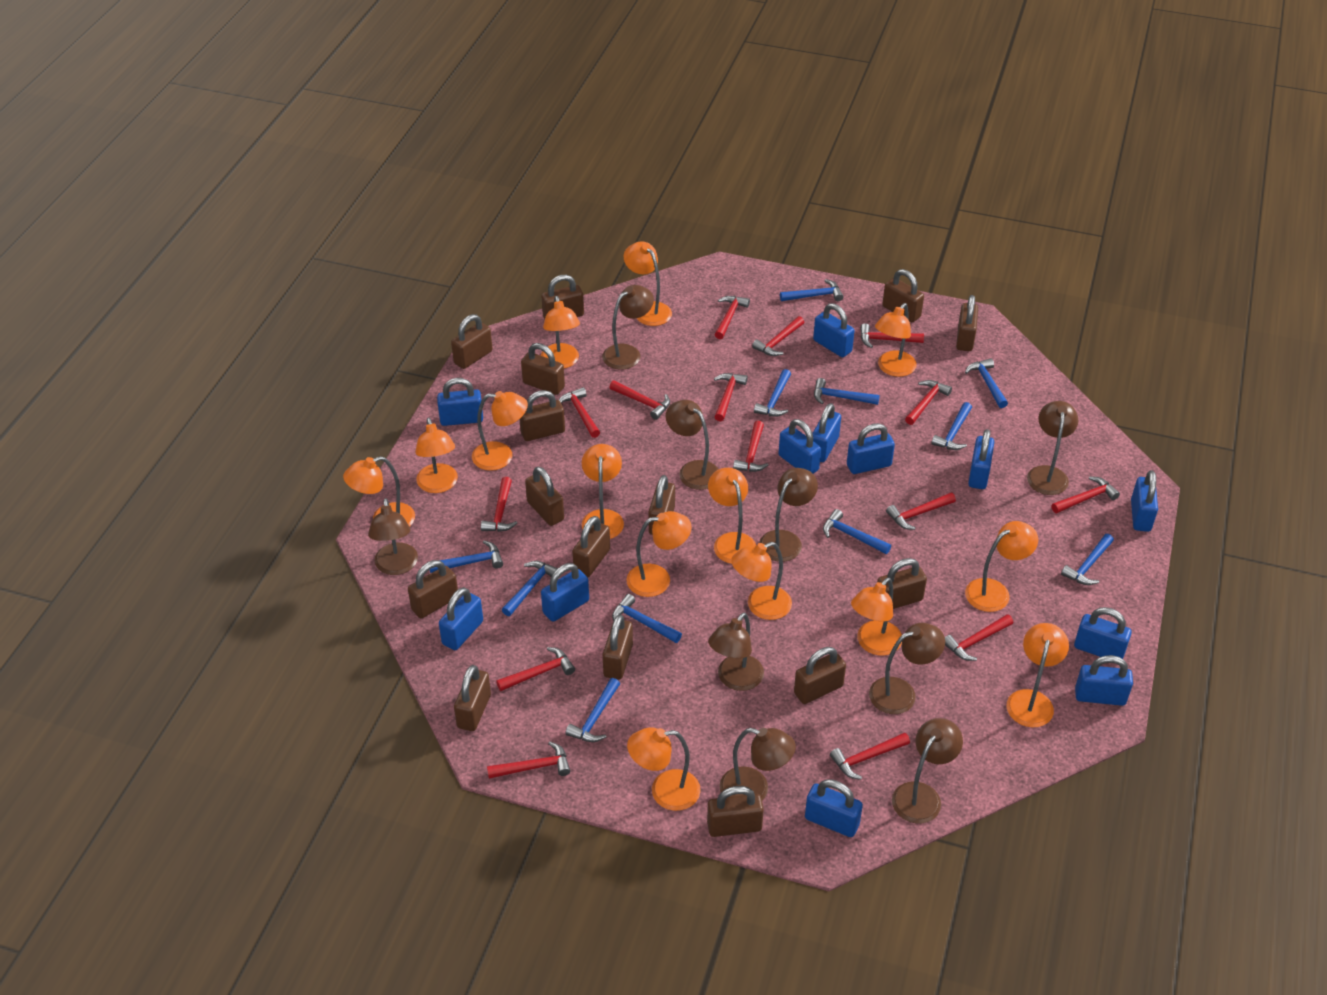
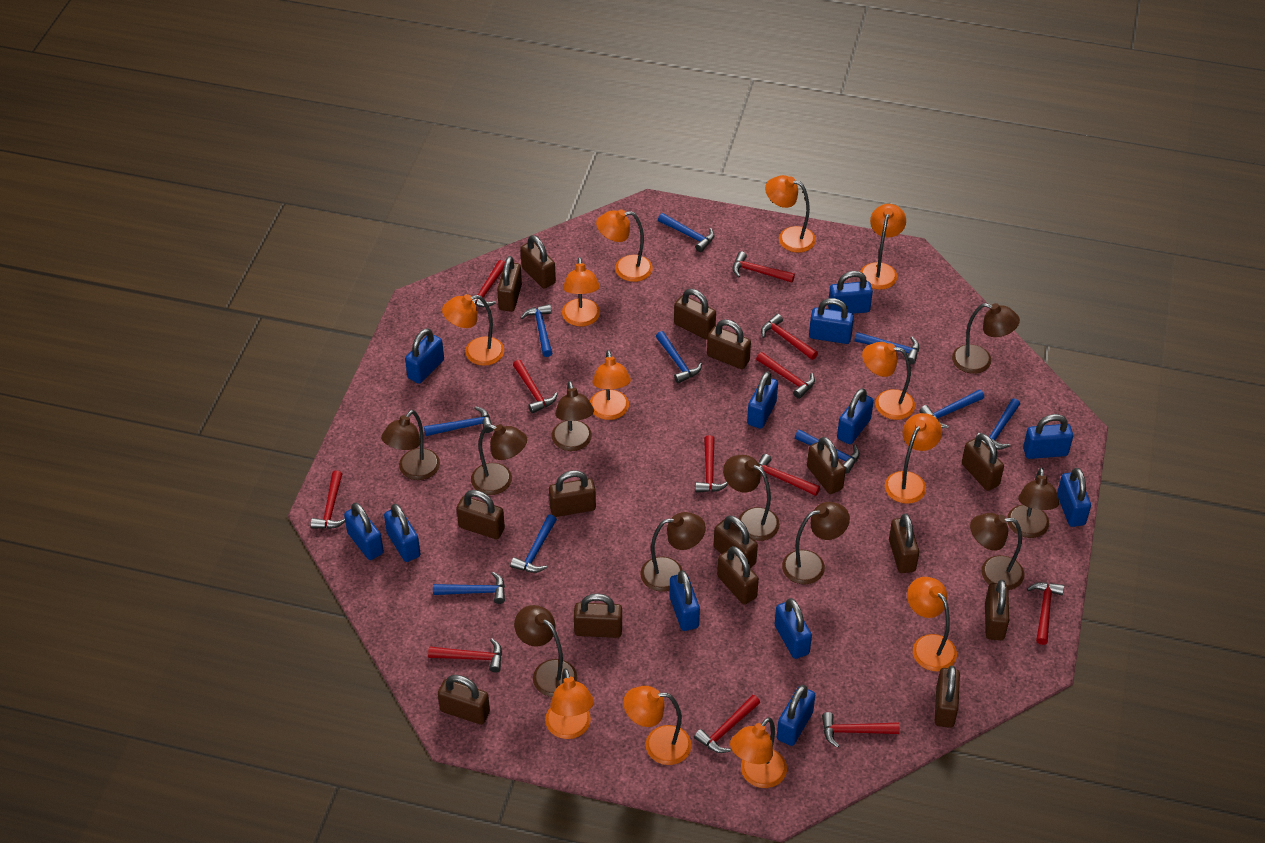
blue hammer: [430,541,503,573] [502,561,558,616] [565,678,620,742] [612,594,682,643] [754,369,791,417] [780,279,844,301] [814,378,880,405] [823,509,891,554] [931,402,972,450] [965,358,1008,408] [1061,534,1114,585] = 11 -> [424,406,493,436] [433,572,505,604] [510,514,557,573] [521,304,552,357] [656,331,702,383] [658,213,714,252] [795,429,860,473] [854,332,919,364] [919,390,984,428] [976,398,1020,449] = 10
brown lamp: [368,498,418,575] [602,285,654,370] [666,400,719,490] [708,612,764,691] [719,728,796,801] [759,468,818,562] [869,623,945,714] [892,718,963,823] [1027,401,1078,495] = 9 -> [381,410,440,480] [471,424,527,495] [514,605,577,697] [551,381,594,451] [640,512,706,592] [723,455,780,541] [782,502,850,584] [952,303,1020,374] [970,513,1024,590] [1007,467,1059,538] = 10
orange lamp: [343,456,415,527] [415,418,458,493] [472,391,528,471] [541,296,580,369] [582,444,624,539] [624,241,672,326] [626,511,692,597] [627,727,701,811] [708,468,756,564] [731,542,792,620] [851,578,902,656] [875,303,917,377] [965,521,1038,612] [1007,623,1069,727] = 14 -> [442,294,504,366] [545,668,594,739] [562,257,600,326] [590,350,631,420] [596,209,653,282] [623,686,692,765] [730,717,787,788] [765,175,816,252] [860,204,906,290] [862,342,915,420] [885,413,942,504] [907,577,957,671] = 12
red hammer: [481,477,517,532] [487,741,570,779] [496,647,575,691] [559,387,600,438] [609,380,670,420] [714,373,748,421] [715,296,750,339] [733,420,768,472] [752,316,804,356] [830,733,910,780] [860,323,924,348] [886,492,956,530] [905,380,952,425] [945,614,1013,661] [1052,476,1120,513] = 15 -> [311,471,345,529] [428,638,502,672] [468,260,505,307] [513,360,558,413] [694,695,760,753] [695,435,728,492] [733,251,795,282] [756,352,815,399] [758,454,820,496] [761,314,818,360] [822,712,900,748] [1027,582,1064,645] = 12

